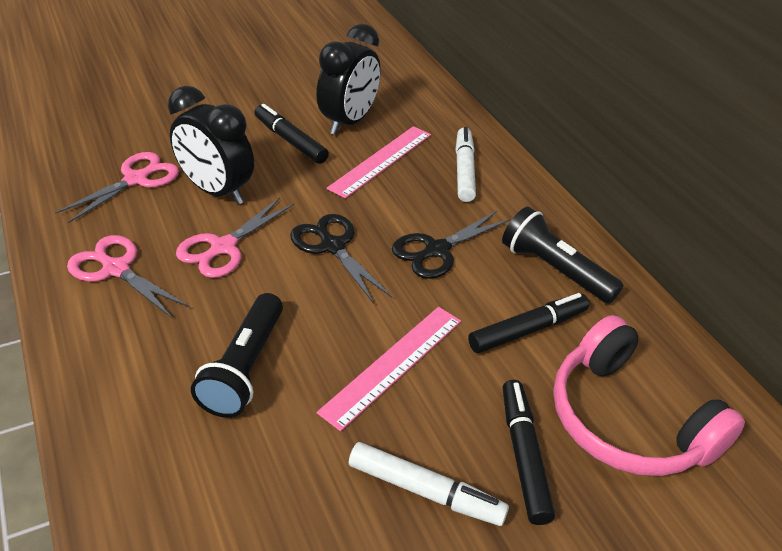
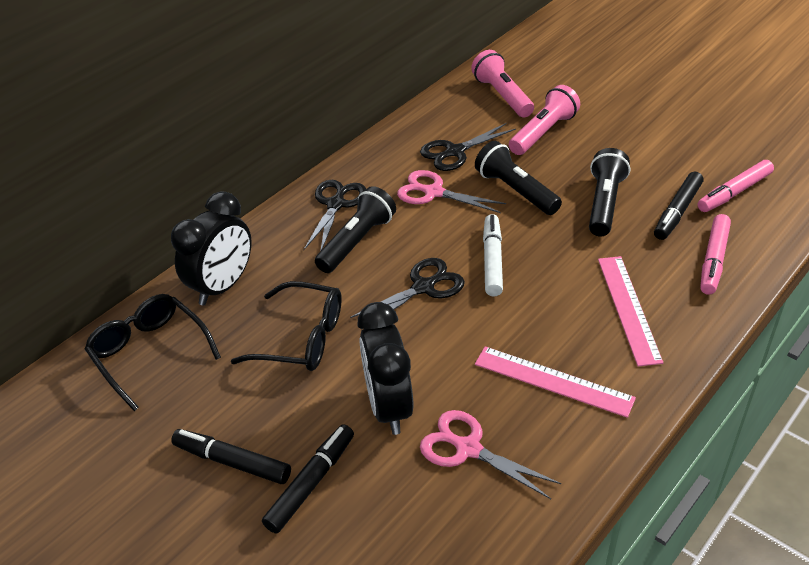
black flashlight: [191,293,283,418] [502,207,623,304] = 2 -> [315,186,396,273] [475,141,562,215] [589,148,630,236] = 3
black glasses: none = 0 -> [85,294,221,411] [231,281,342,371] = 2
black scissors: [290,214,392,304] [392,211,511,279] = 2 -> [304,180,366,251] [350,258,465,330] [420,123,516,171] = 3
pink flashlight: none = 0 -> [471,50,534,117] [509,85,580,155] = 2
pink headphones: [553,315,745,476] = 1 -> none = 0
pink marker: none = 0 -> [698,160,774,212] [700,214,731,295] = 2
pink scissors: [55,152,179,223] [67,235,190,318] [176,198,294,278] = 3 -> [397,170,506,213] [420,410,561,499] = 2
white marker: [349,442,509,526] [456,127,476,202] = 2 -> [483,214,503,296] = 1

